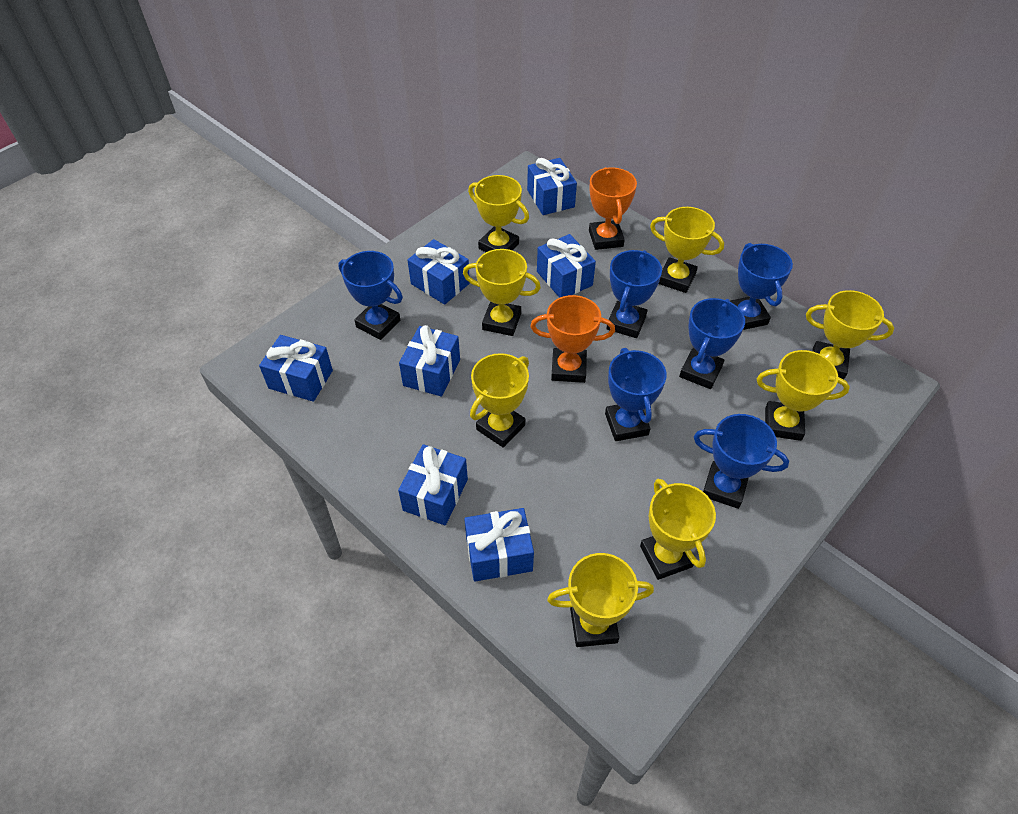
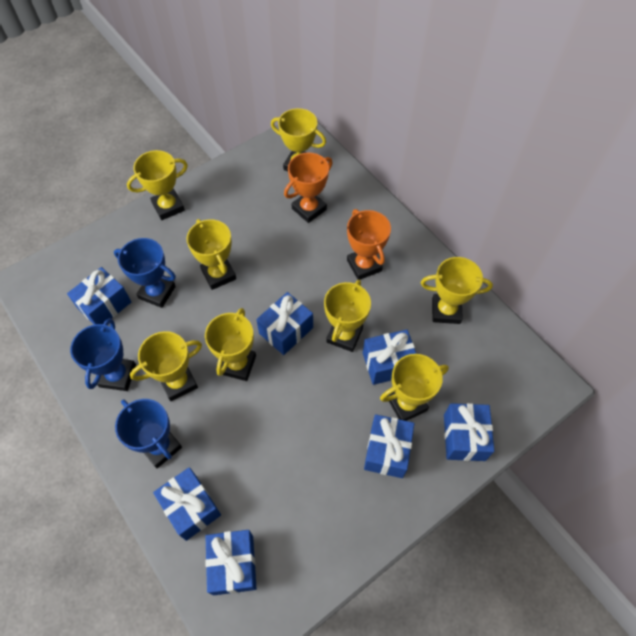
blue trophy: [338,251,403,340] [605,348,667,441] [606,250,662,338] [679,298,745,389] [694,414,789,509] [730,243,793,330] = 6 -> [70,318,136,391] [114,238,176,308] [115,399,182,468] = 3

